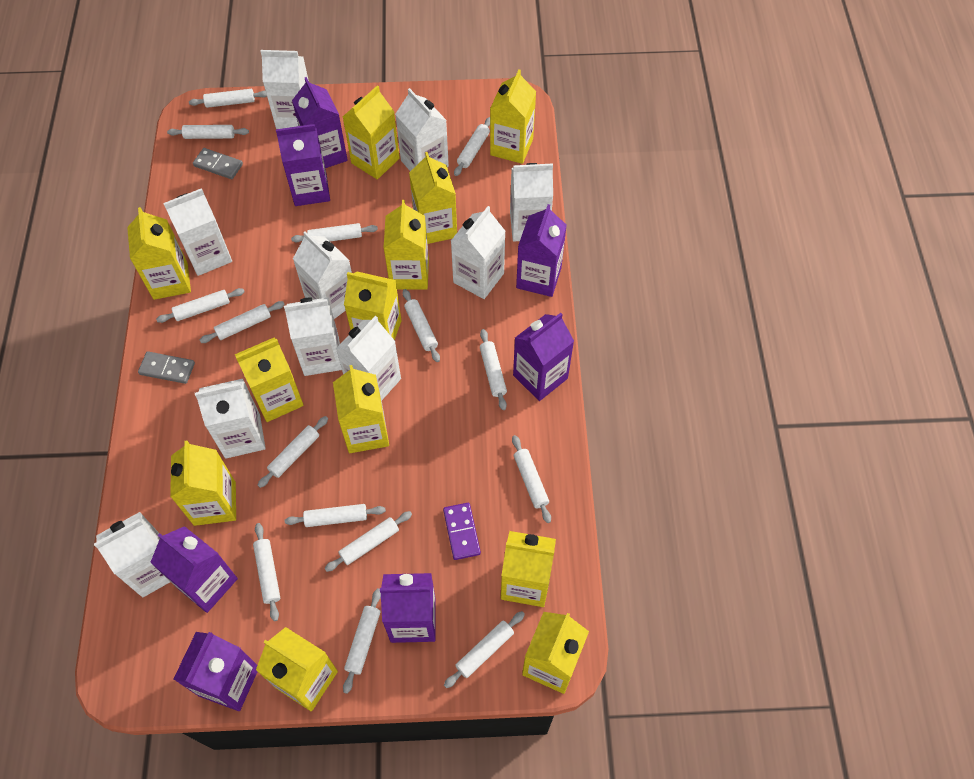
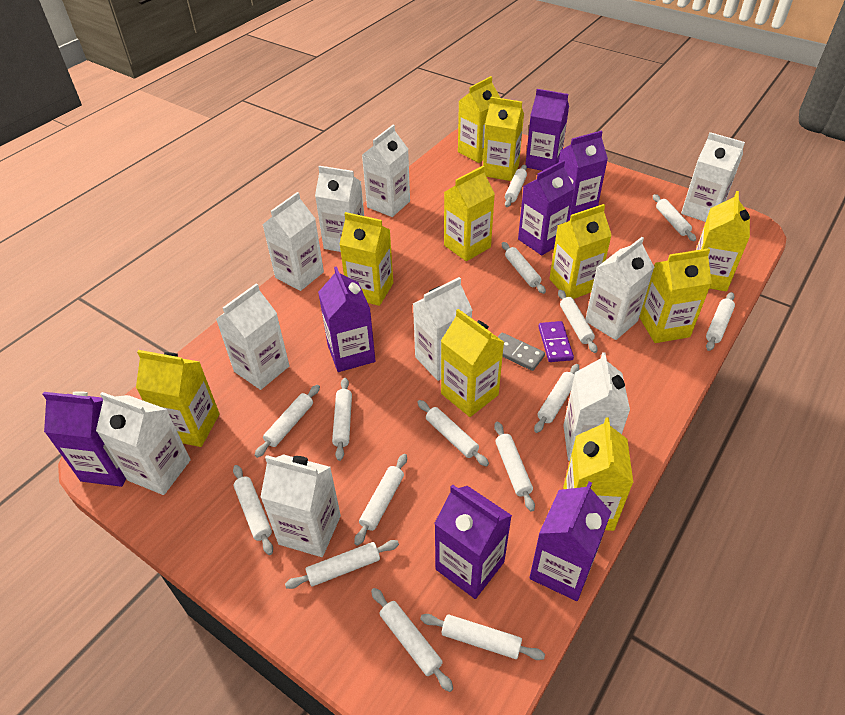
grey domino: [138,351,195,384] [193,148,243,179] = 2 -> [498,333,545,371] = 1
yellow carton: [127,207,191,300] [170,441,236,526] [235,337,304,422] [256,627,338,711] [333,365,389,453] [343,85,400,179] [344,272,402,340] [384,200,429,290] [409,152,457,244] [490,70,536,164] [501,531,556,607] [522,612,589,694] = 12 -> [136,350,220,447] [339,212,393,306] [441,309,504,417] [444,166,495,261] [458,76,500,163] [483,97,524,181] [549,204,612,299] [563,418,633,531] [639,248,712,343] [696,191,750,292] = 10

